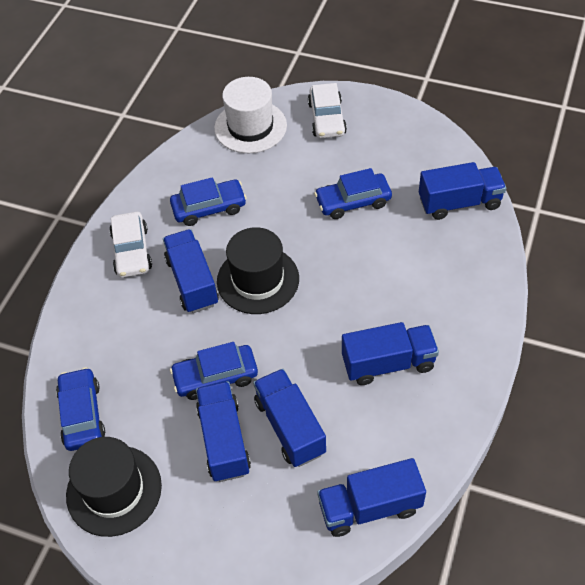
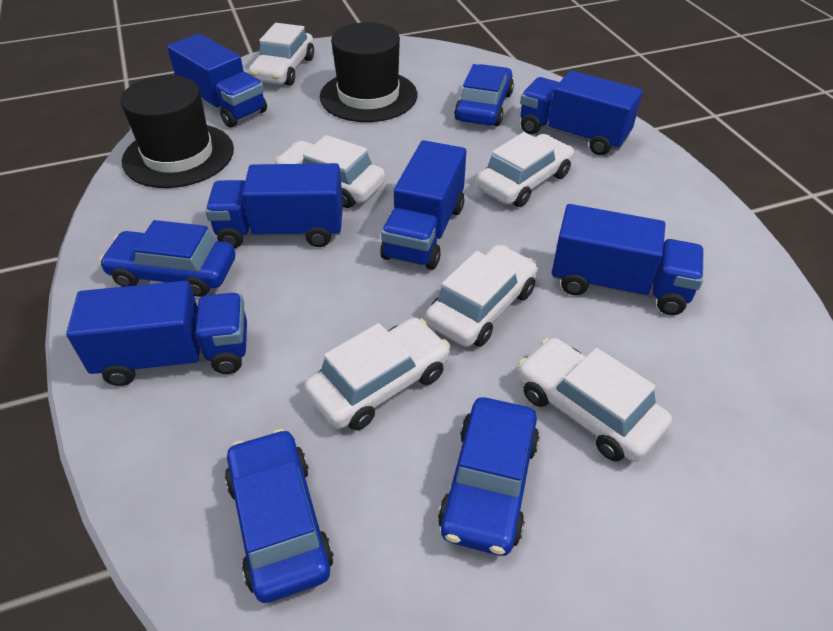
white car: [109,212,152,278] [308,83,347,138] = 2 -> [249,23,314,86] [275,135,385,208] [305,318,450,431] [425,245,538,347] [476,132,574,207] [518,338,672,462] = 6
white hat: [214,77,287,153] = 1 -> none = 0

